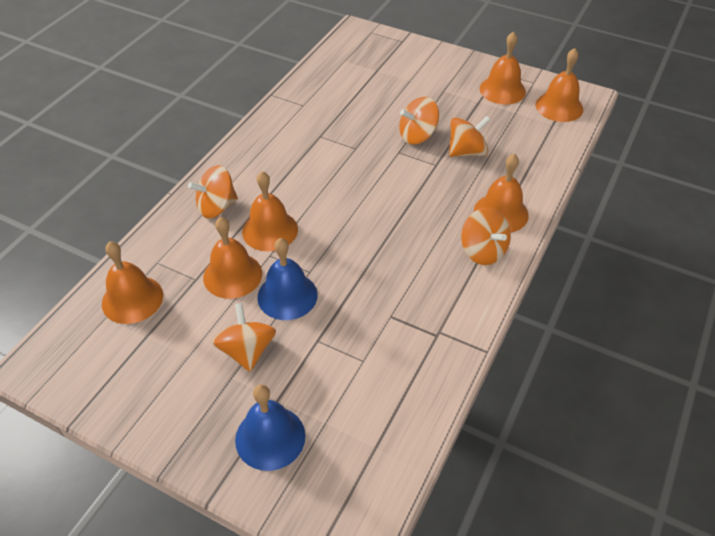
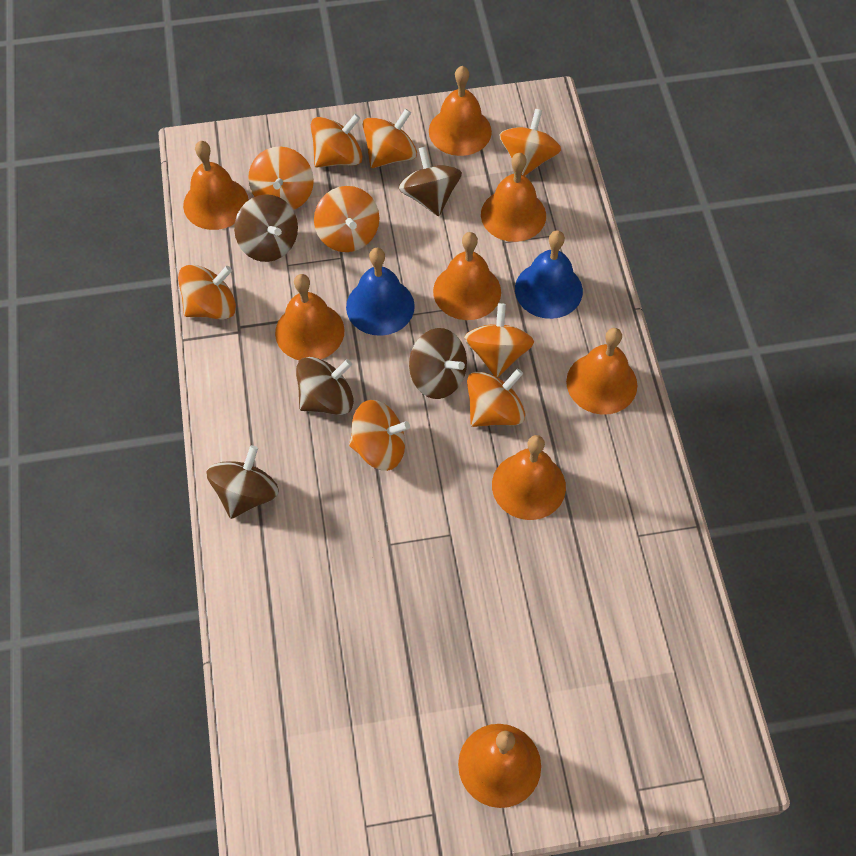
brown spinning top: none = 0 -> [206,445,279,519] [234,194,298,262] [296,357,354,415] [398,146,462,216] [409,328,467,399] = 5
orange bell: [102,241,163,324] [203,217,262,299] [242,171,298,252] [474,154,529,232] [479,31,526,105] [536,48,583,122] = 6 -> [183,141,249,230] [275,274,345,360] [429,66,492,156] [433,232,501,320] [458,724,541,808] [481,153,546,242] [492,435,566,520] [566,328,637,415] = 8
orange spinning top: [188,165,238,219] [212,303,276,372] [399,97,439,145] [449,116,490,157] [461,208,511,265] = 5 -> [178,265,236,320] [248,146,314,210] [311,114,363,167] [314,186,379,252] [349,400,410,471] [363,109,417,168] [464,303,534,378] [467,368,525,427] [499,109,561,176] = 9

